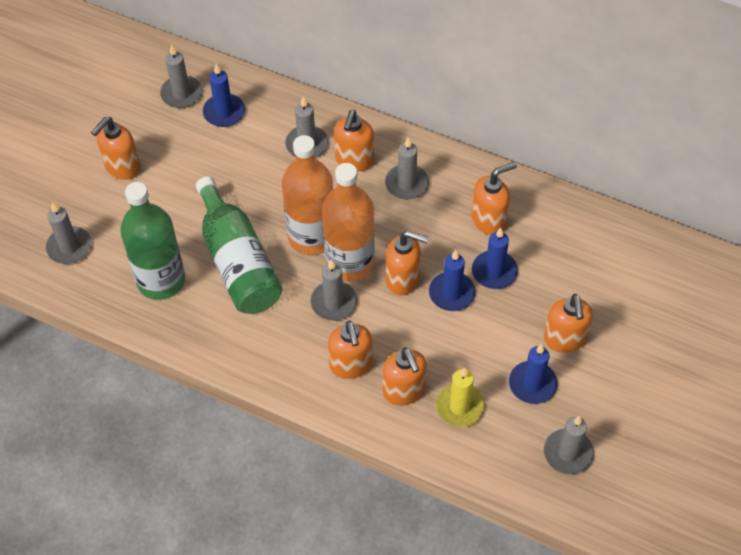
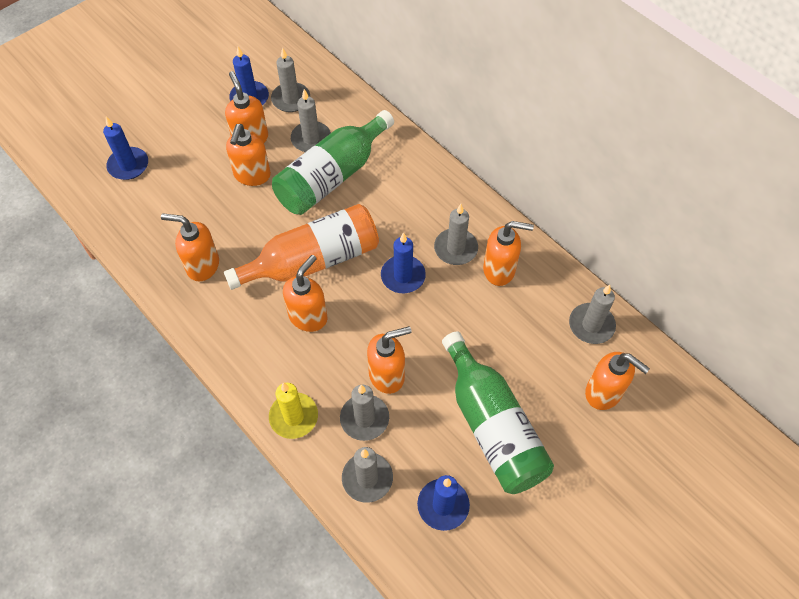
orange bottle: [282,135,333,255] [322,163,374,282] = 2 -> [224,204,379,290] = 1

